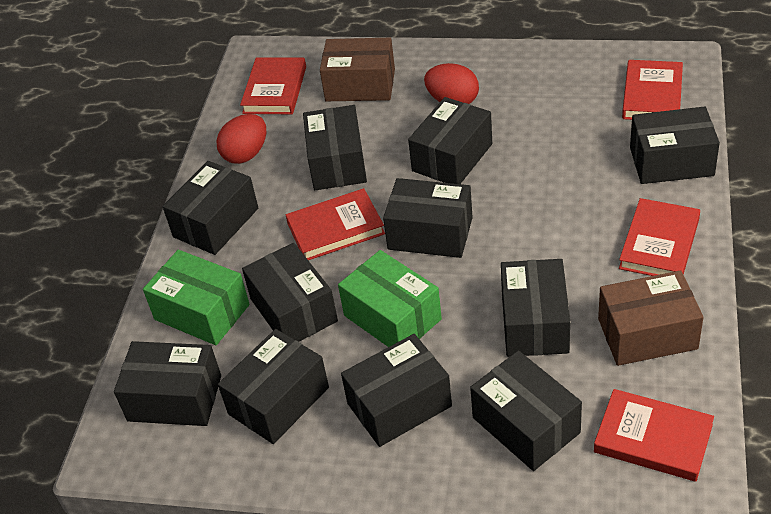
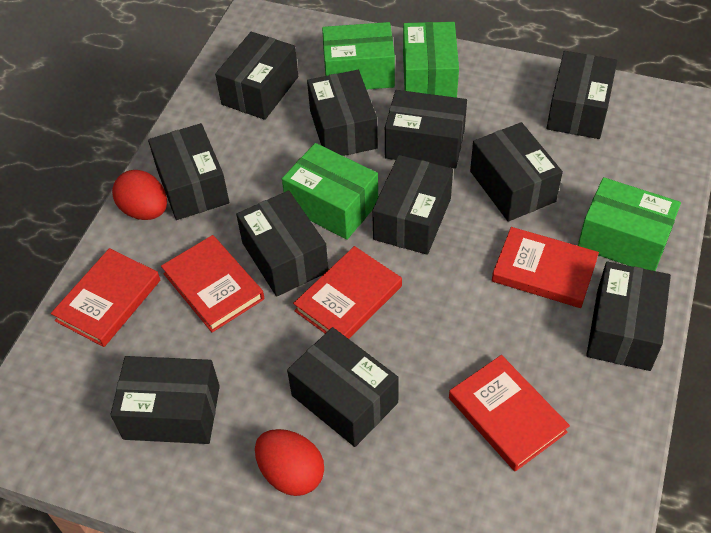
brown box: [320,38,395,101] [598,270,703,366] = 2 -> none = 0
green box: [143,250,250,345] [338,250,442,347] = 2 -> [282,143,378,240] [322,22,395,89] [403,22,459,98] [578,177,681,271] = 4

